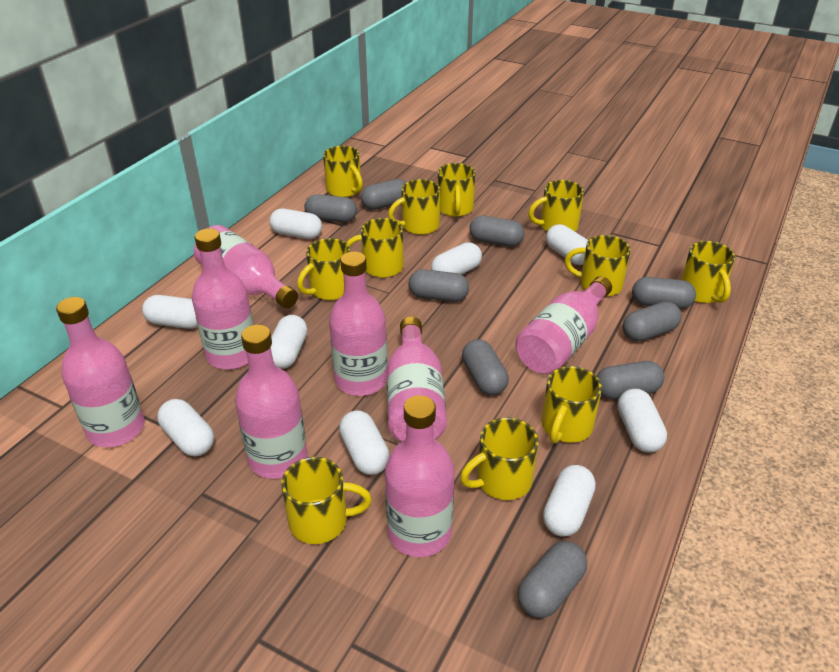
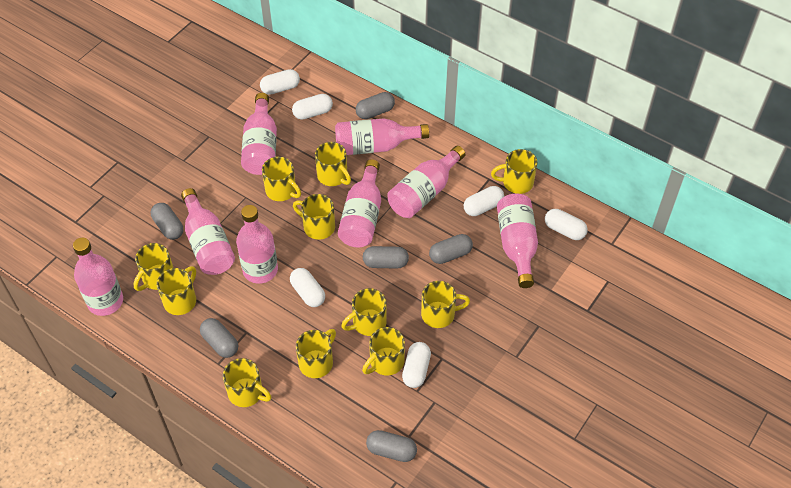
grey capsule: [304,194,357,223] [361,179,407,210] [409,269,469,302] [462,339,509,395] [469,216,524,247] [517,541,587,618] [597,361,664,399] [623,302,682,342] [632,277,696,309] = 9 -> [151,203,183,240] [200,318,238,358] [356,92,395,119] [363,246,409,269] [366,430,417,462] [429,234,473,264] = 6
white capsule: [142,295,198,329] [157,399,214,457] [270,209,322,239] [271,315,307,369] [339,410,390,475] [431,242,482,275] [543,465,596,537] [546,224,588,265] [617,389,667,453] = 9 -> [260,69,300,95] [290,268,325,307] [292,94,333,120] [402,342,431,388] [464,186,504,216] [545,209,588,240] = 6

